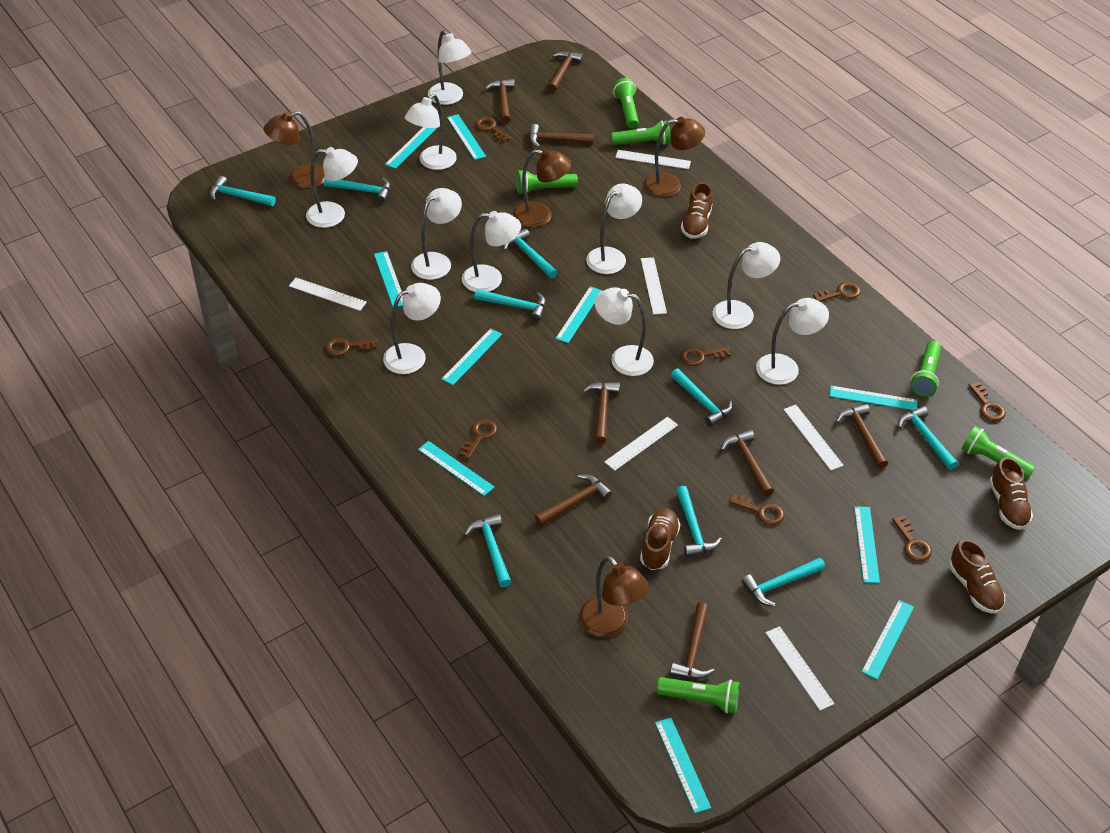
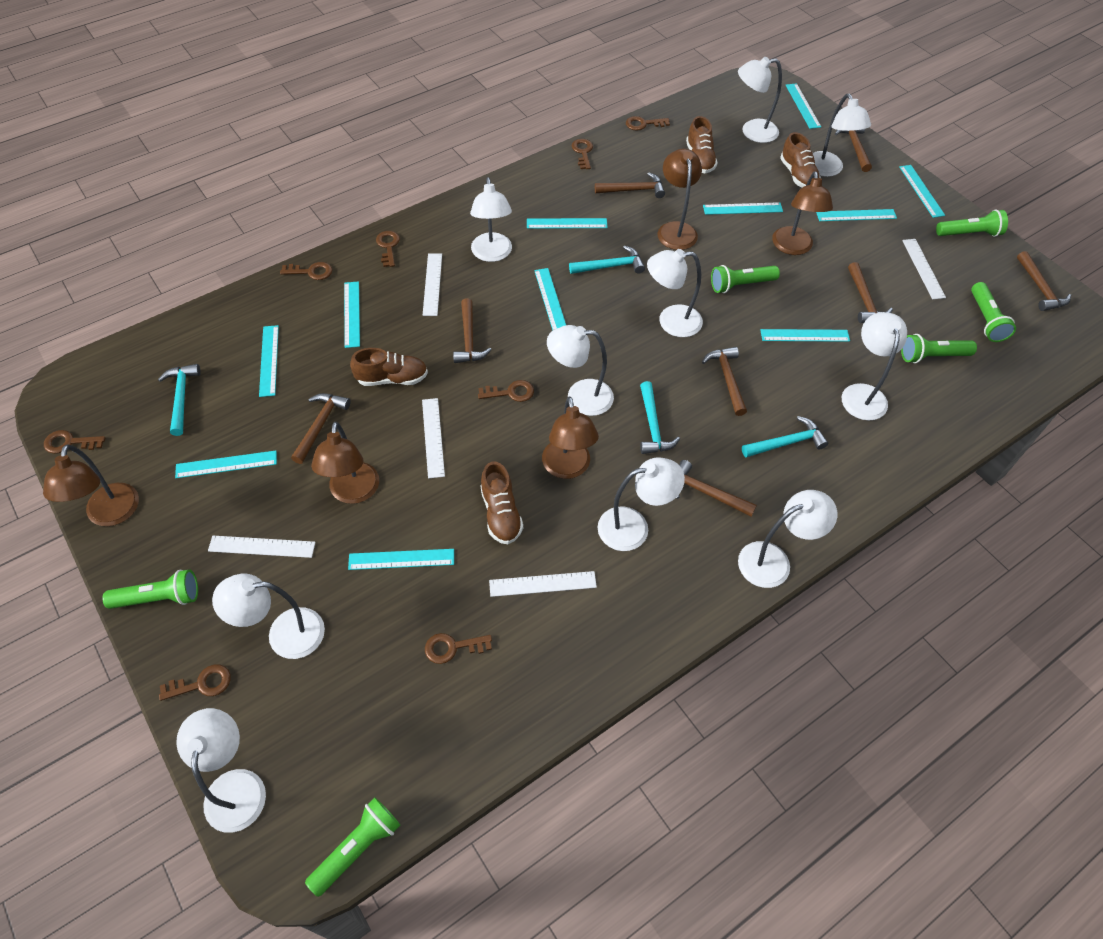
brown lamp: [264,111,325,189] [513,148,571,228] [579,556,649,638] [643,117,705,197] = 4 -> [43,444,139,526] [311,422,379,504] [542,397,599,479] [658,149,702,250] [772,171,833,255] = 5
turquoise hammer: [209,176,276,206] [324,177,390,203] [464,514,511,587] [474,289,546,321] [503,229,558,279] [671,369,733,427] [676,486,722,557] [741,558,825,606] [898,406,958,470] = 9 -> [158,364,201,436] [569,246,645,274] [640,381,680,454] [742,416,828,457] = 4
turquoise ruler: [374,251,403,307] [385,127,436,169] [418,441,494,496] [441,328,502,385] [447,114,486,160] [555,286,602,343] [655,718,711,814] [829,386,918,410] [854,506,880,583] [861,600,914,679] = 10 -> [175,451,277,478] [259,325,279,397] [344,281,360,348] [348,549,454,570] [527,218,608,229] [534,268,566,330] [703,202,783,215] [760,329,850,342] [786,83,821,129] [816,209,897,221] [899,165,945,218] = 11
white ruler: [289,278,367,311] [604,417,678,471] [615,150,691,169] [641,257,667,315] [766,626,835,711] [783,405,844,471] = 6 -> [208,536,315,558] [422,398,445,479] [423,253,442,316] [489,571,597,597] [902,239,946,299] = 5

